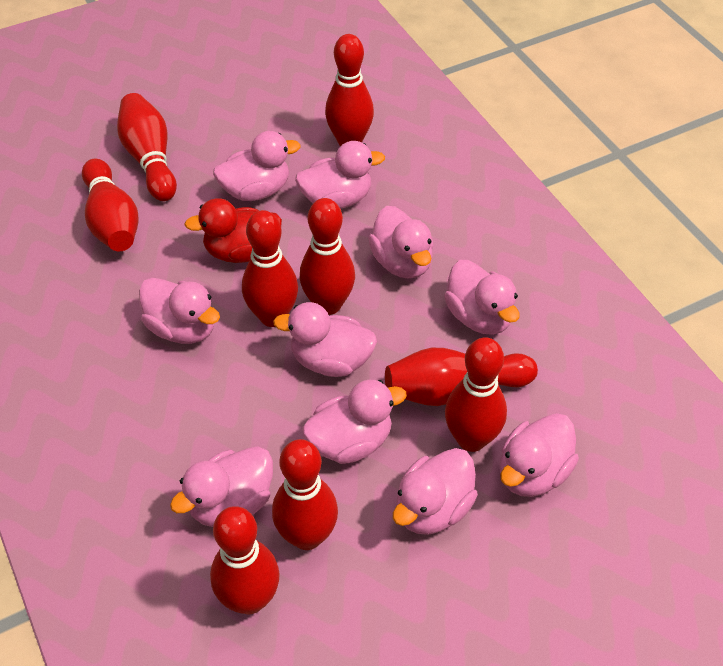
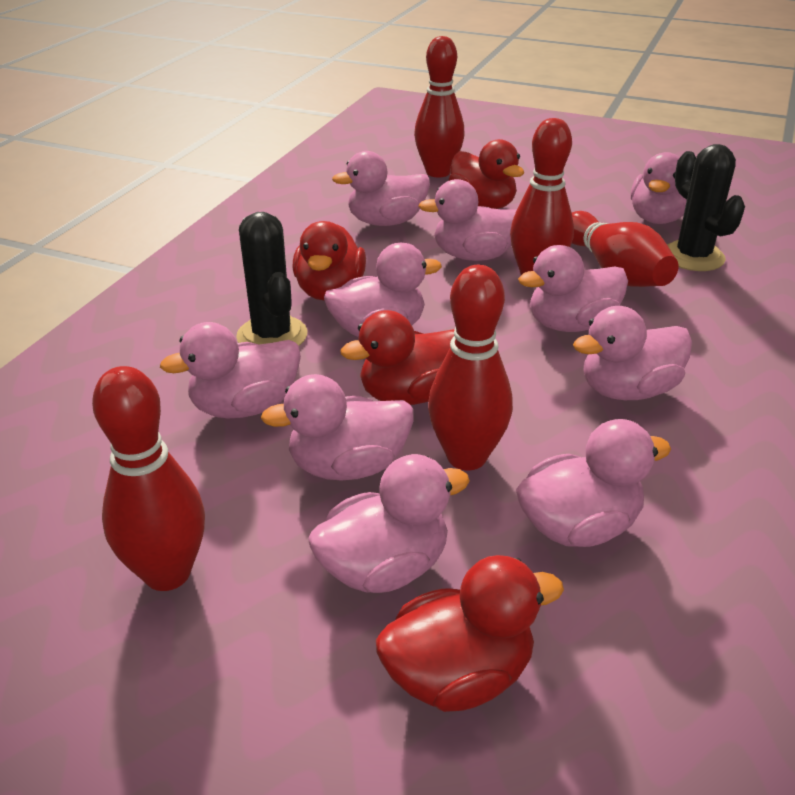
black cactus: none = 0 -> [236,212,308,346] [667,144,745,271] = 2
red bowling pin: [82,158,138,251] [117,93,177,201] [210,506,280,614] [242,210,298,327] [272,439,338,550] [300,198,355,315] [325,34,374,146] [385,348,538,406] [445,337,507,452] = 9 -> [92,366,205,591] [414,36,464,178] [428,265,513,470] [510,118,574,275] [572,211,679,287] = 5
red duck: [184,198,282,263] = 1 -> [292,221,366,301] [340,310,455,405] [376,555,564,712] [448,139,524,209] = 4

